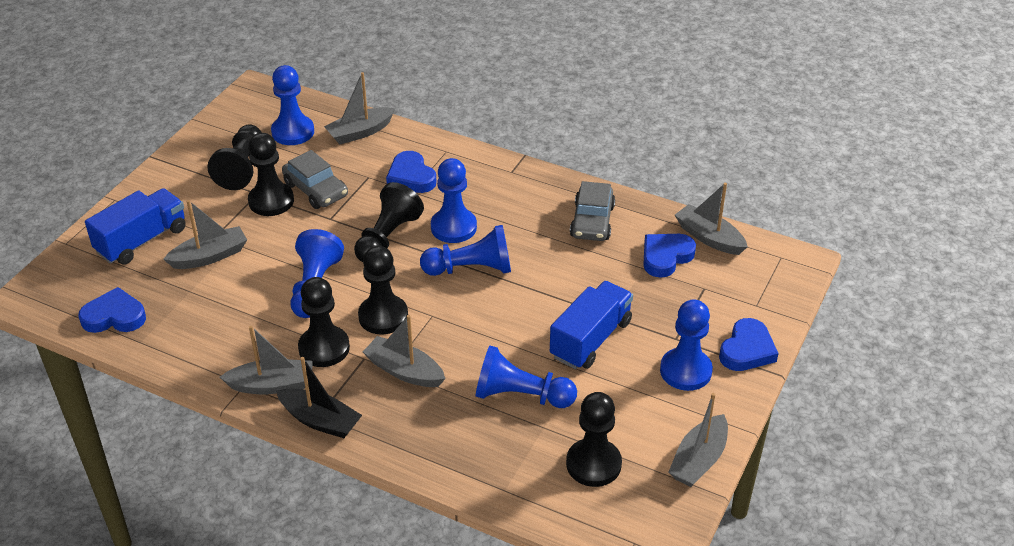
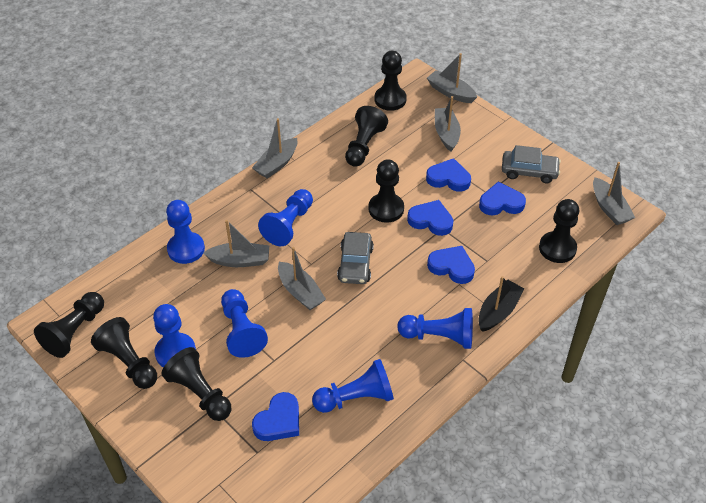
black pawn: [207,124,262,190] [248,133,294,216] [298,277,350,367] [354,182,424,262] [358,246,408,334] [566,392,622,487] = 6 -> [34,292,104,358] [91,317,157,389] [161,347,231,421] [345,106,388,167] [368,159,404,223] [374,51,407,111] [539,199,579,263] = 7
blue heart: [79,287,146,333] [386,151,436,193] [643,234,696,278] [719,318,779,371] = 4 -> [252,392,299,441] [407,200,454,236] [426,158,471,192] [427,246,475,284] [479,182,526,215] = 5
blue truck: [85,188,186,265] [550,281,633,369] = 2 -> none = 0

